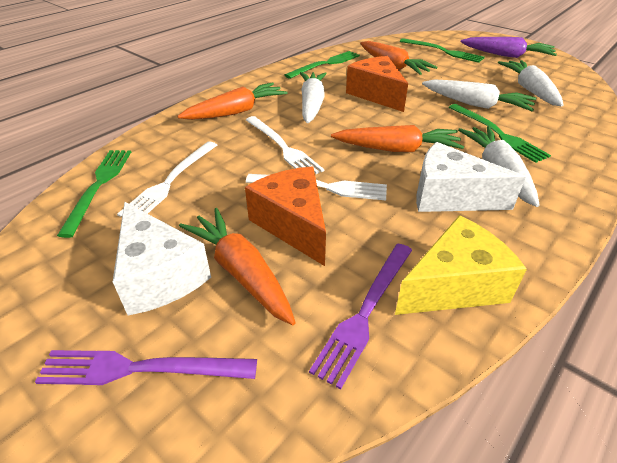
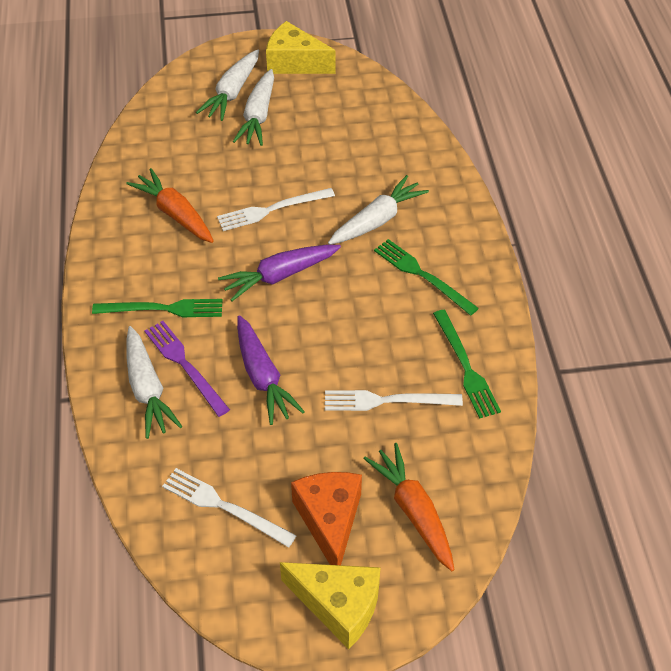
green fork: [57,150,131,238] [285,51,360,79] [400,38,485,63] [449,104,551,163] = 4 -> [92,299,223,317] [374,239,479,316] [433,310,501,419] = 3
orange carrot: [177,82,288,120] [179,208,296,325] [331,125,464,152] [360,41,437,75] = 4 -> [126,168,214,243] [363,443,455,571] = 2
orange cheese: [245,167,326,266] [346,56,408,112] = 2 -> [291,472,362,565] = 1
purple carrot: [461,37,557,58] = 1 -> [218,244,341,301] [237,315,305,425] = 2
purple fork: [35,350,257,385] [309,244,412,389] = 2 -> [145,321,230,417] = 1
white cheese: [113,202,211,316] [416,142,526,212] = 2 -> none = 0
yellow cheese: [395,215,527,315] = 1 -> [266,21,336,74] [280,562,381,649] = 2

